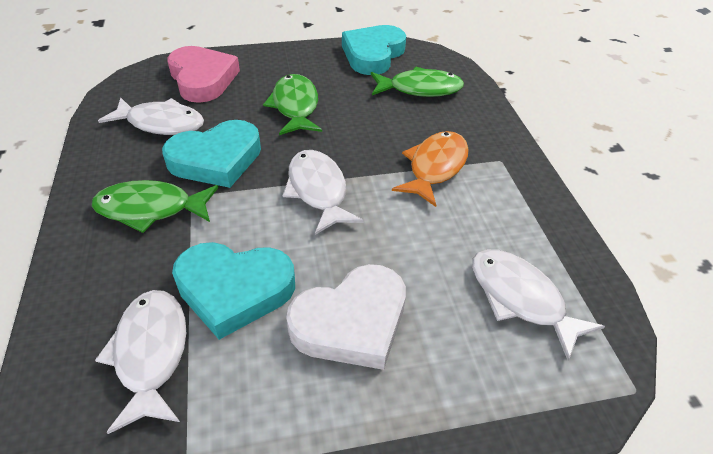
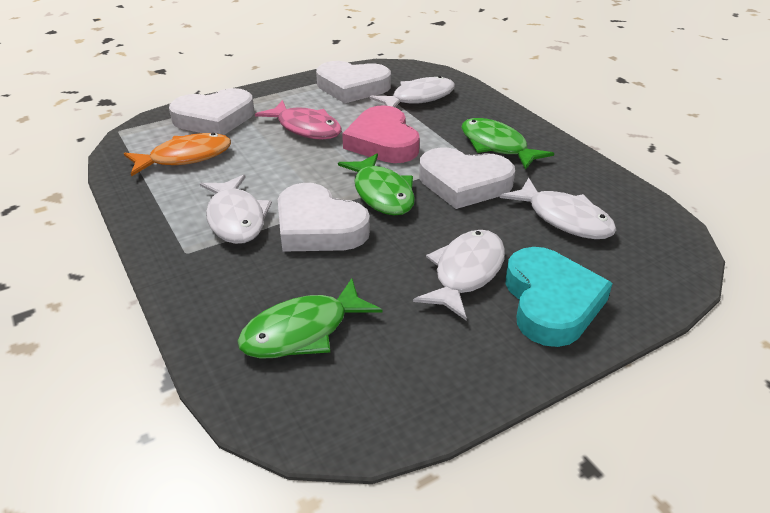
pink fish: none = 0 -> [255,100,341,139] = 1
turquoise heart: [162,120,261,188] [172,242,295,340] [342,25,406,75] = 3 -> [506,247,613,347] = 1
white heart: [286,264,406,370] = 1 -> [169,88,254,135] [278,183,370,252] [316,61,391,104] [419,147,515,209] = 4

